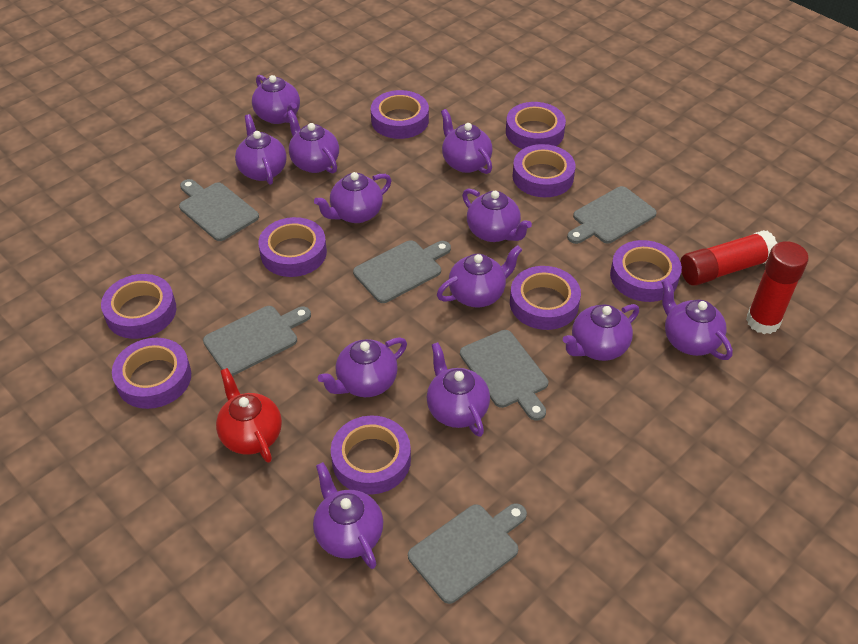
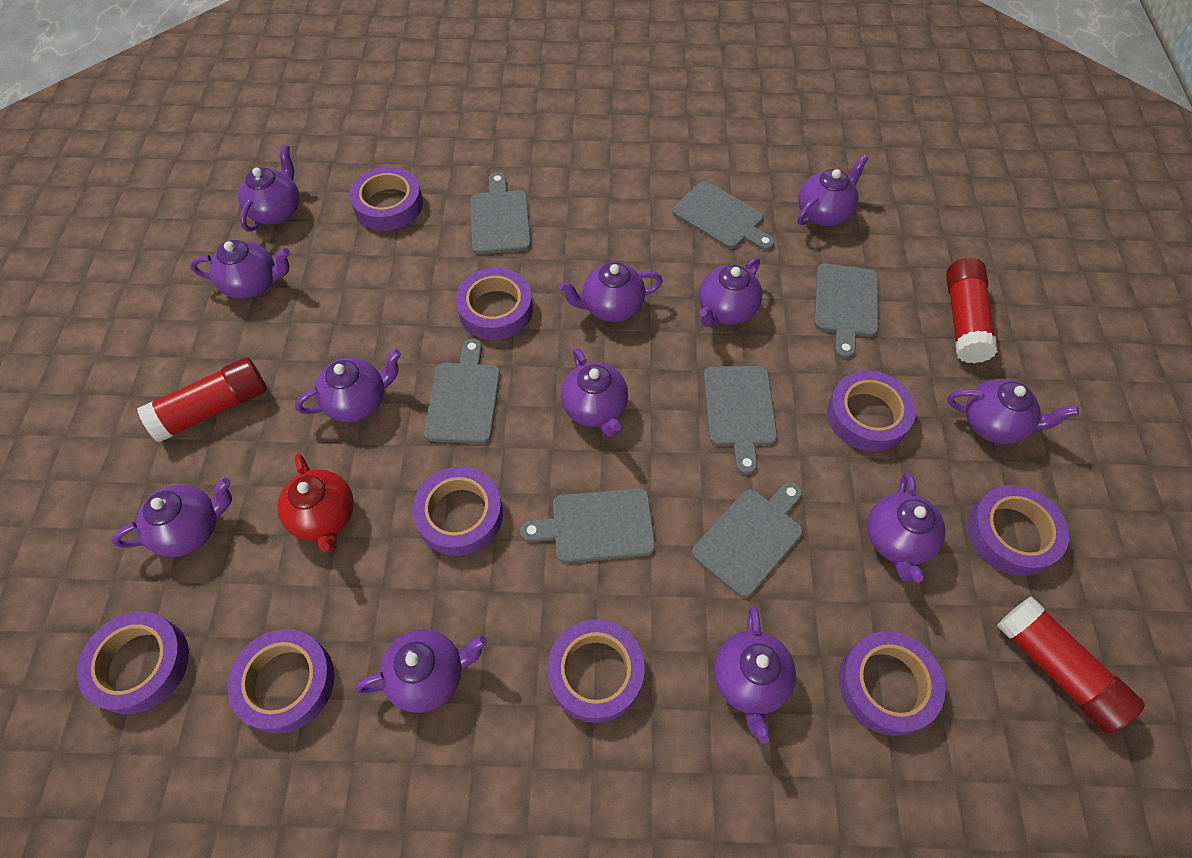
grey cutting board: [179,179,259,241] [203,306,311,376] [353,240,451,303] [408,503,527,604] [460,330,548,421] [567,186,657,244] = 6 -> [424,339,500,444] [470,172,531,254] [520,488,655,563] [672,181,775,251] [692,482,803,598] [704,366,777,475] [814,263,878,359] = 7
red glue stick: [680,230,777,286] [746,241,809,334] = 2 -> [137,357,267,443] [946,258,998,364] [997,596,1145,734] = 3

